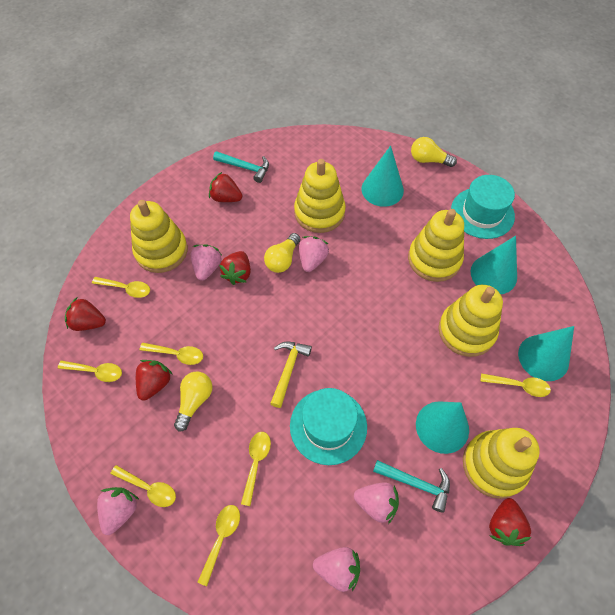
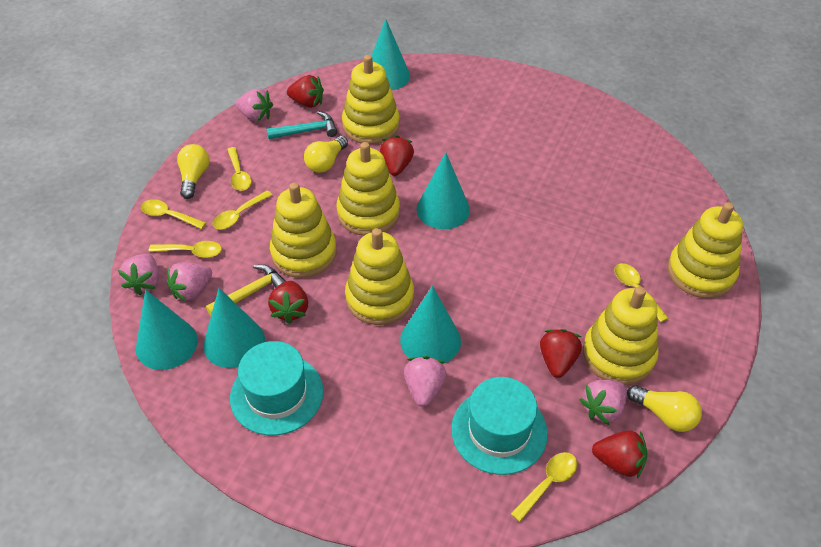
turquoise cone: [362,146,404,207] [416,401,469,454] [470,236,517,294] [518,326,574,381] = 4 -> [136,290,198,370] [203,288,265,368] [372,19,410,90] [400,286,461,364] [417,152,470,229] = 5
turquoise hammer: [213,151,269,183] [373,460,450,513] = 2 -> [267,111,337,139] = 1
yellow spoon: [58,360,122,382] [92,277,150,298] [111,465,176,507] [140,343,203,365] [198,505,240,586] [241,432,271,506] [480,373,551,397] = 7 -> [141,199,206,229] [148,241,222,258] [212,190,272,229] [227,147,252,191] [511,452,577,522] [614,263,669,322] = 6
yellow stacking toy: [130,200,188,273] [294,159,346,233] [408,209,464,282] [438,285,503,357] [463,428,540,499] = 5 -> [270,182,337,278] [336,142,400,236] [342,55,400,144] [345,228,414,325] [583,287,659,385] [668,202,743,298] = 6

